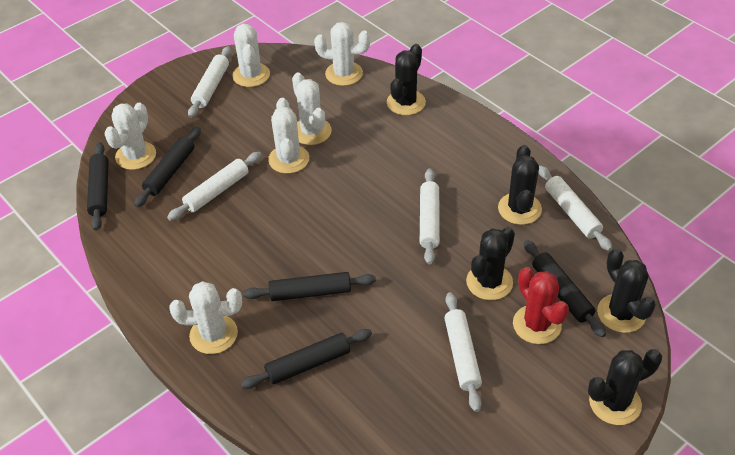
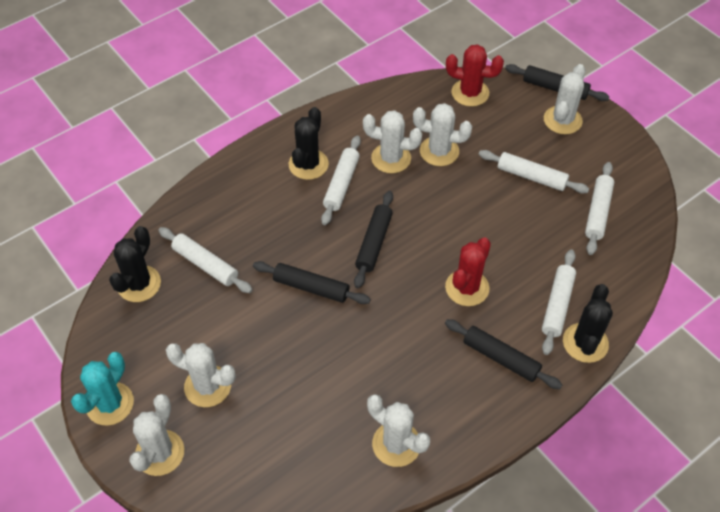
black cactus: [387,44,426,115] [466,227,515,300] [498,145,542,225] [588,349,662,425] [597,248,656,333] = 5 -> [109,226,161,302] [289,107,329,180] [563,284,613,363] = 3
black rolling pin: [87,142,109,231] [134,127,201,208] [241,329,372,389] [243,272,376,301] [524,240,606,337] = 5 -> [253,261,371,304] [354,191,393,288] [445,319,562,389] [505,64,610,101] = 4
red cactus: [513,267,569,344] = 1 -> [445,238,491,306] [446,44,504,107] = 2
turquoise cactus: none = 0 -> [71,352,134,426] = 1

